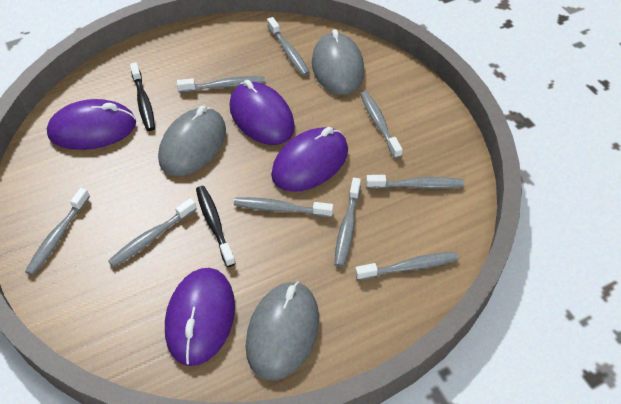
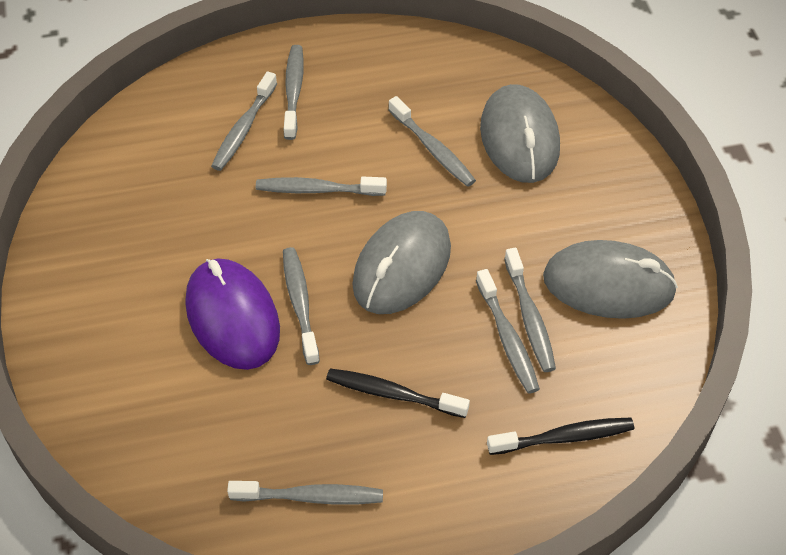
grey toothbrush: [25,188,90,275] [108,198,197,267] [177,76,265,93] [234,197,333,217] [267,17,310,76] [334,178,361,267] [355,252,459,280] [360,91,403,159] [366,175,464,189] = 9 -> [211,71,277,171] [227,481,383,505] [256,177,387,196] [283,247,320,365] [284,45,304,140] [388,96,476,187] [476,269,540,394] [504,248,556,372] = 8
purple mouse: [47,99,136,150] [165,268,235,366] [230,80,295,145] [271,127,348,192] = 4 -> [185,259,280,370] = 1

